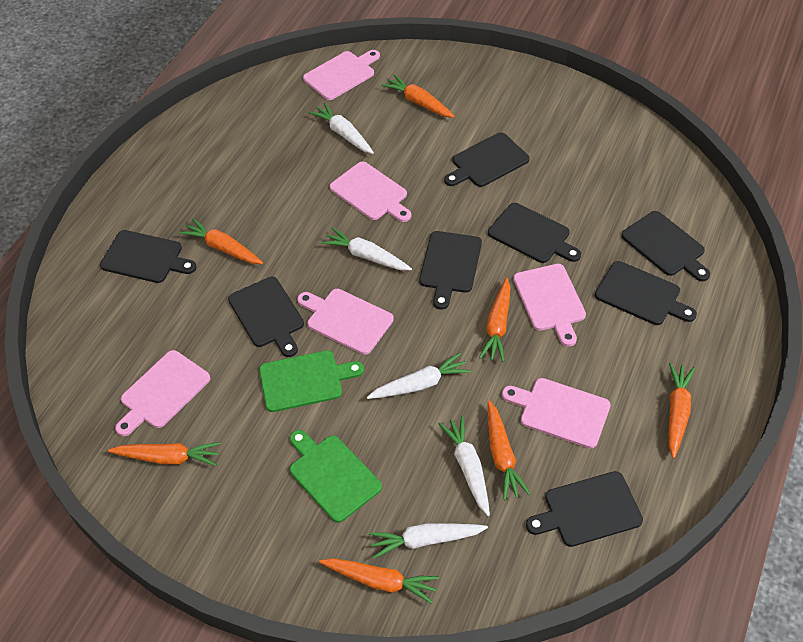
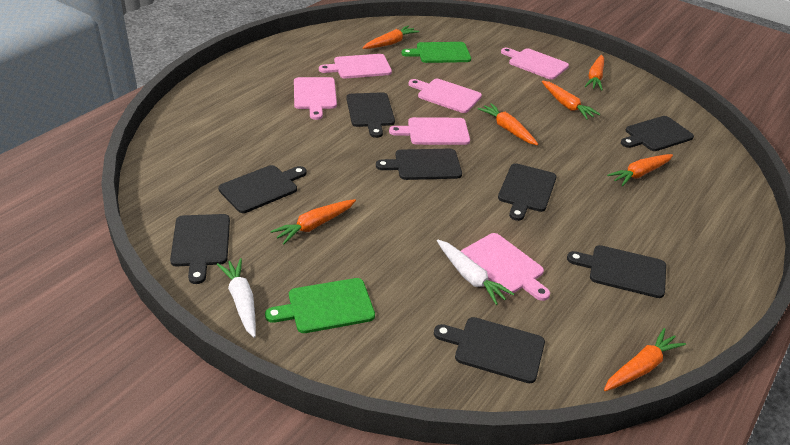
white carrot: [309,102,374,154] [321,227,412,270] [367,353,471,399] [369,523,488,559] [438,416,490,516] = 5 -> [217,258,256,338] [437,239,514,305] = 2

